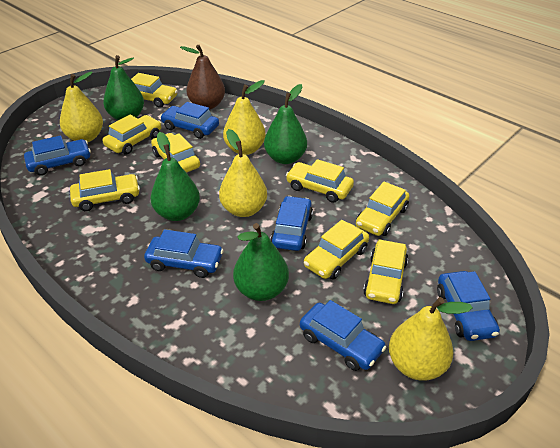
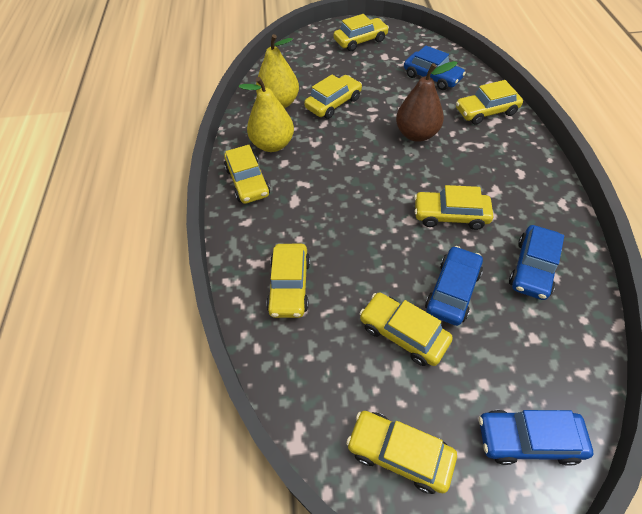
blue car: [24,135,91,176] [144,229,224,278] [160,102,219,139] [270,196,313,251] [300,300,387,371] [437,271,500,341] = 6 -> [404,45,466,90] [425,246,483,326] [479,410,593,466] [509,225,564,300] = 4
green pear: [103,55,144,120] [150,132,200,221] [233,223,289,301] [264,84,307,164] = 4 -> none = 0
yellow pear: [60,72,103,142] [219,129,267,217] [223,80,266,155] [389,297,473,381] = 4 -> [239,77,294,152] [256,34,299,108] = 2

